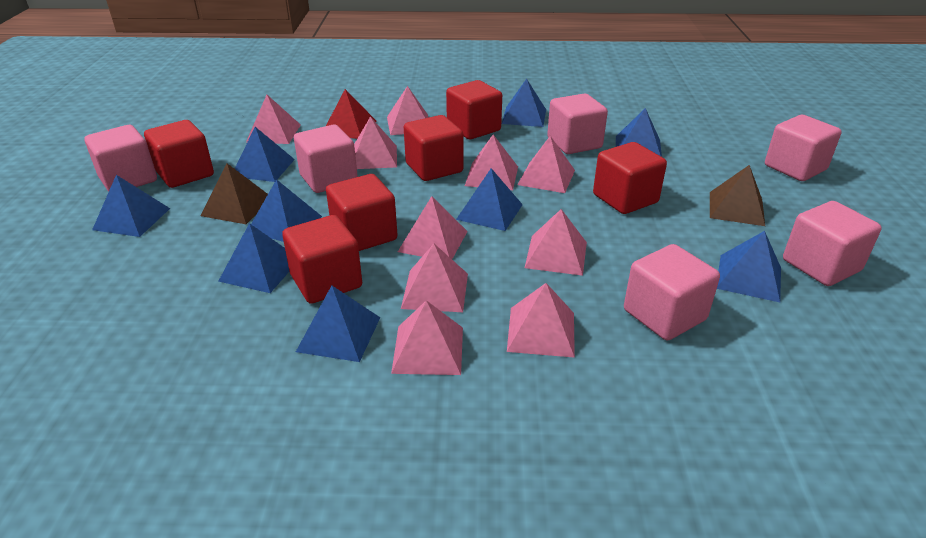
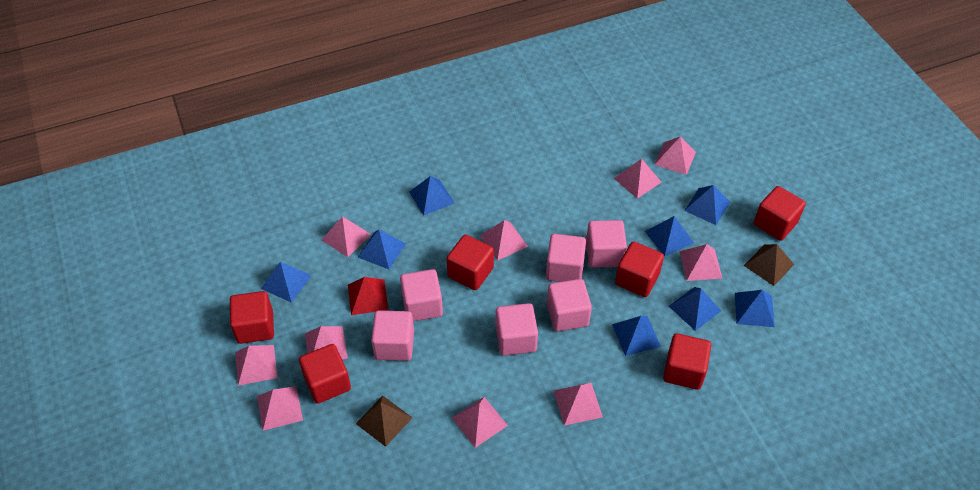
blue pyramid: [92,175,170,237] [218,223,289,293] [235,127,295,182] [251,179,322,242] [296,286,380,362] [456,168,523,231] [502,79,546,127] [616,108,662,157] [717,231,781,302] = 9 -> [261,262,312,303] [358,230,406,270] [409,176,454,216] [612,316,661,356] [645,216,694,257] [669,287,721,331] [684,185,730,225] [735,290,775,327] = 8

